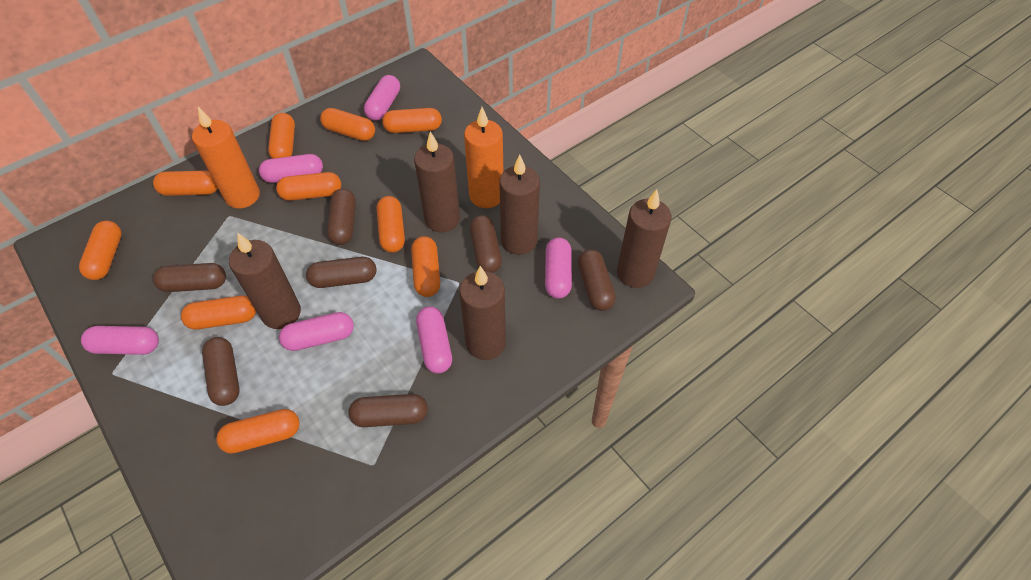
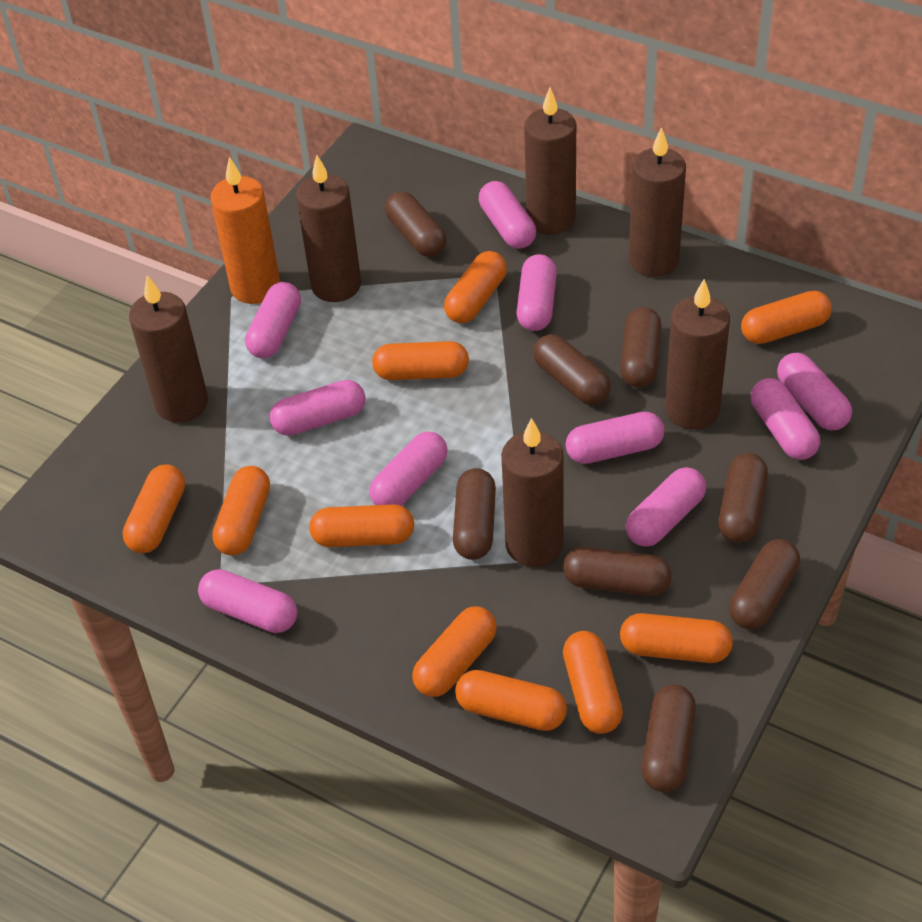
brown candle: [229,233,301,329] [414,131,460,232] [459,266,506,360] [499,155,540,255] [617,190,671,288] = 5 -> [129,275,208,422] [296,155,361,302] [501,418,564,567] [524,87,576,235] [629,127,686,277] [665,279,730,430] = 6
brown capsule: [153,263,226,292] [202,337,240,406] [306,257,376,288] [327,189,356,245] [348,394,428,427] [469,215,502,273] [578,249,616,311] = 7 -> [385,191,447,257] [453,468,496,560] [533,334,611,405] [563,547,671,596] [620,307,662,388] [641,684,696,792] [718,453,768,543] [729,539,800,629] = 8
orange candle: [192,107,260,208] [464,107,504,208] = 2 -> [210,157,280,304] = 1
pink capsule: [81,326,159,355] [259,154,323,183] [279,312,354,351] [364,75,400,121] [416,306,452,373] [545,237,572,299] = 6 -> [198,569,297,633] [245,282,301,358] [270,380,366,436] [369,431,448,506] [479,181,536,249] [516,254,557,331] [565,412,665,464] [626,467,706,547] [751,378,820,460] [777,353,852,431] = 10

